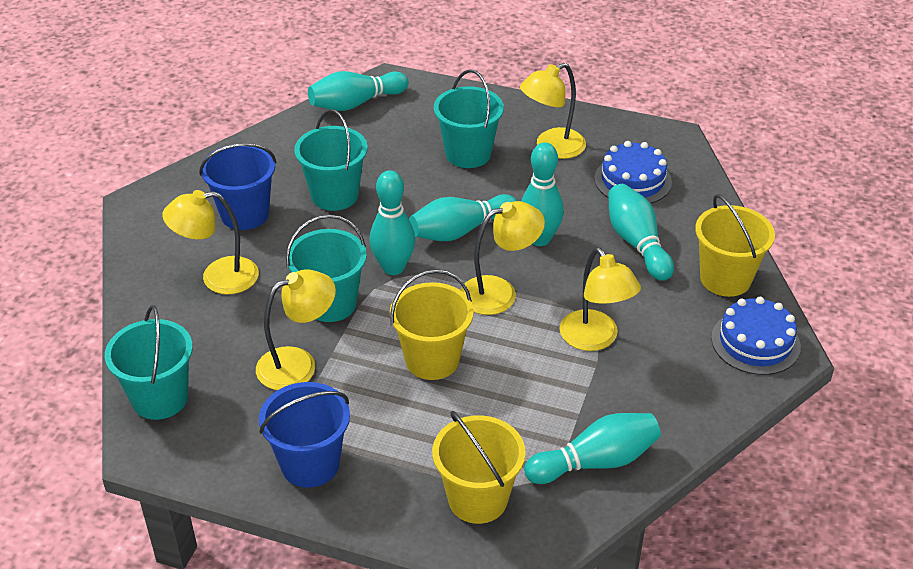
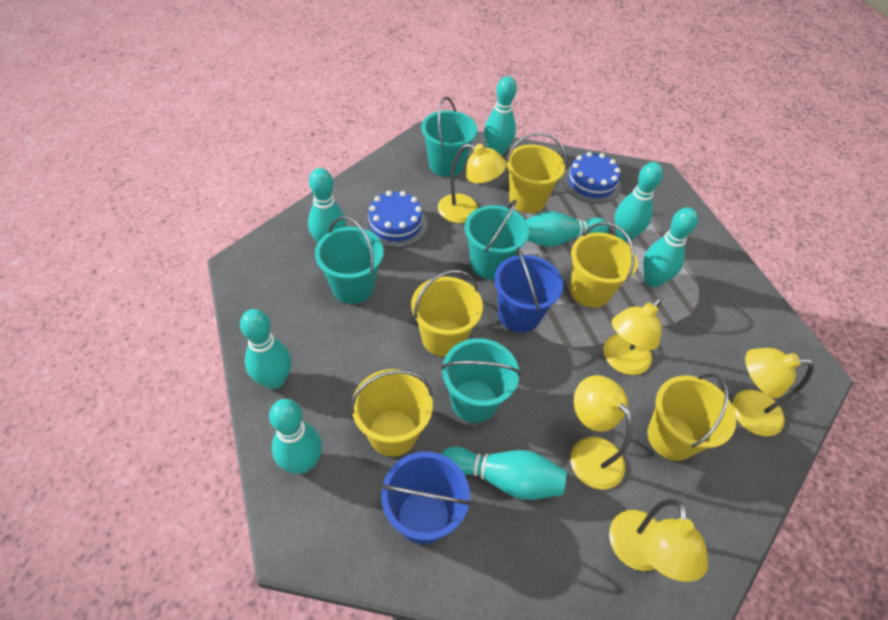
turquoise bowling pin: [308,71,409,111] [370,170,415,275] [409,194,517,241] [521,142,564,246] [524,413,661,484] [608,184,674,281] = 6 -> [240,309,291,389] [269,399,322,474] [308,168,346,243] [441,447,567,500] [484,76,517,156] [526,211,609,247] [614,162,663,242] [643,207,698,287] = 8
yellow bucket: [390,269,474,380] [432,411,526,524] [695,194,775,297] = 3 -> [350,369,433,457] [411,270,483,357] [506,133,566,213] [570,222,638,308] [647,373,736,461] = 5

